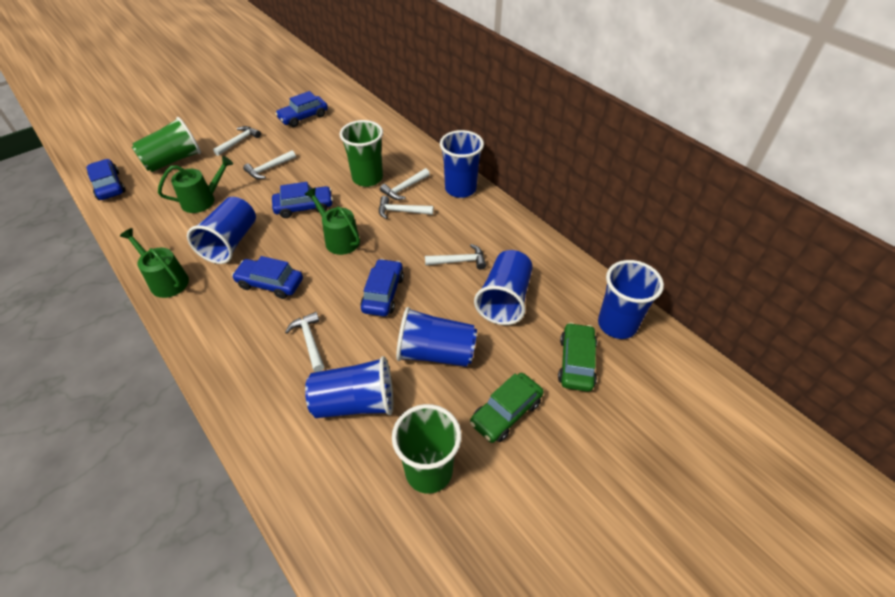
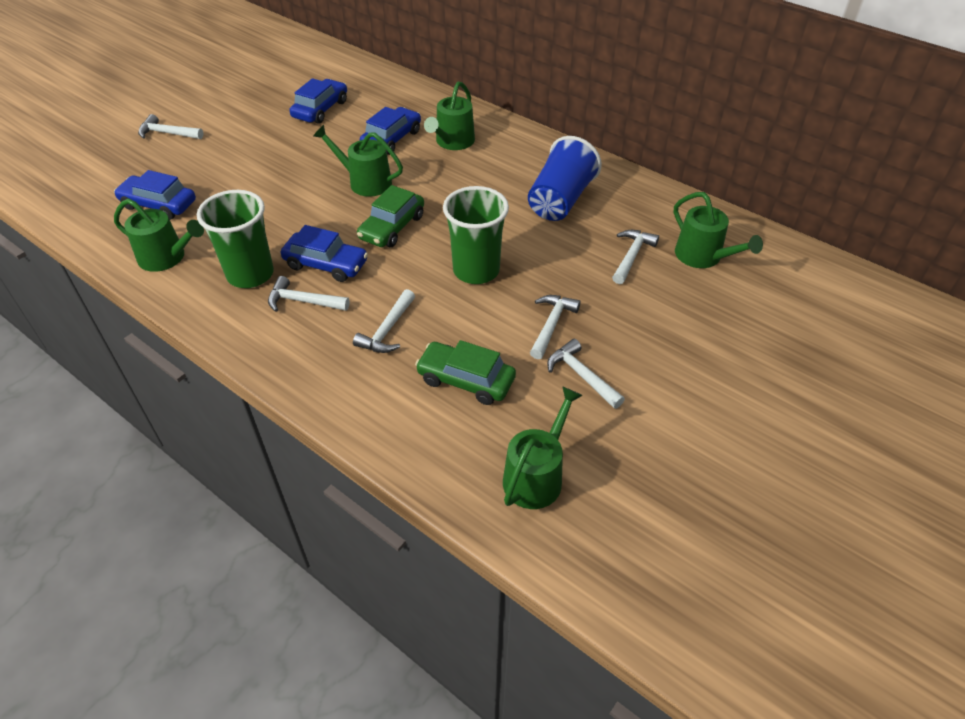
blue car: [86,159,126,200] [232,256,303,299] [272,182,333,218] [275,91,328,127] [360,259,404,316] = 5 -> [114,170,196,220] [281,225,368,282] [289,78,347,124] [360,107,421,155] = 4
blue cup: [187,197,256,264] [305,356,393,418] [396,307,477,367] [440,130,484,198] [474,250,533,325] [598,260,664,339] = 6 -> [528,136,602,221] = 1
green cup: [132,117,201,172] [339,120,383,187] [392,404,461,494] = 3 -> [197,190,274,288] [443,186,509,284] = 2
green watering can: [120,228,189,298] [158,156,233,213] [304,188,360,255] = 3 -> [114,199,204,272] [313,125,403,197] [424,81,475,150] [503,386,583,509] [674,192,763,268] = 5

